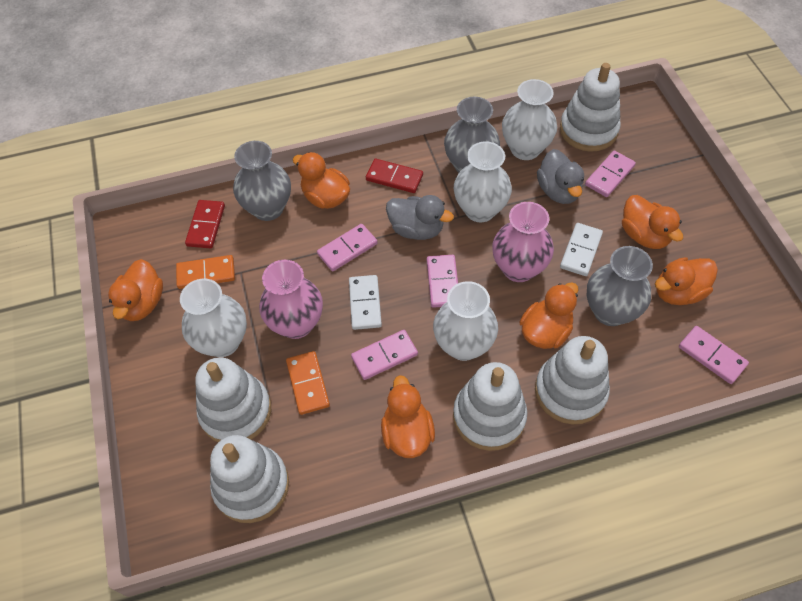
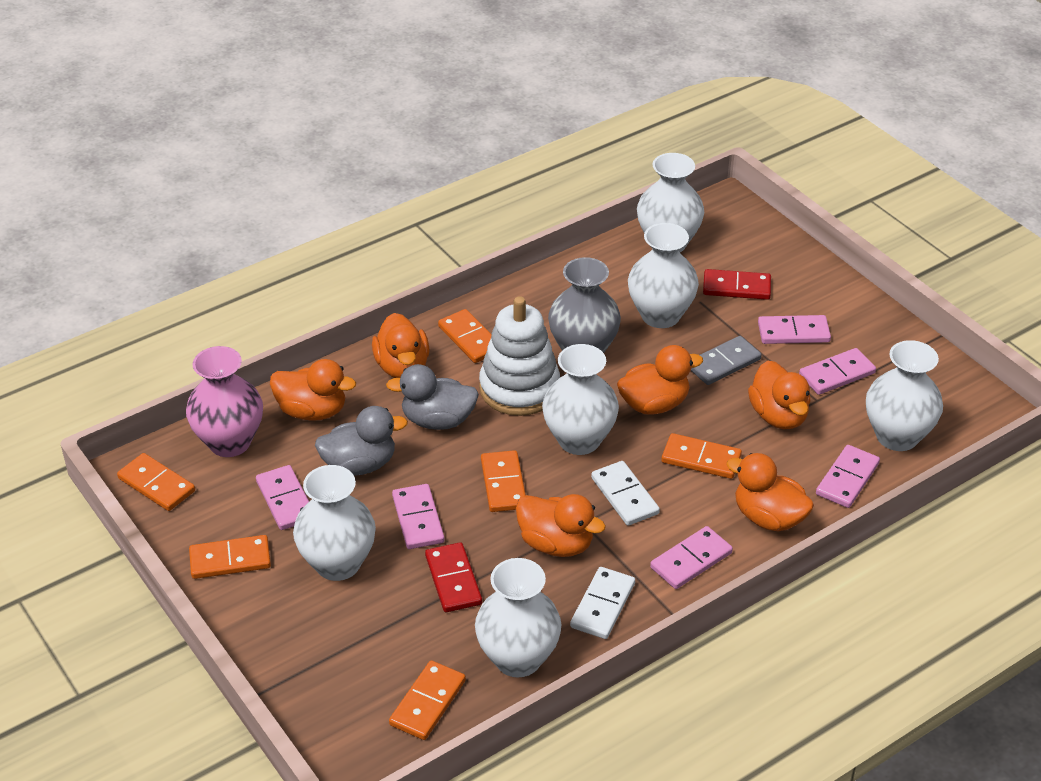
grey domino: none = 0 -> [691,336,762,385] = 1
grey vase: [233,141,291,221] [444,97,500,173] [587,246,653,326] = 3 -> [548,257,621,353] = 1
orange domino: [176,255,235,289] [286,351,330,415] = 2 -> [117,453,195,511] [189,535,271,579] [389,661,466,740] [438,309,491,363] [481,450,526,512] [661,433,742,479] = 6
pink domino: [317,224,378,271] [351,330,418,380] [427,255,458,308] [585,150,636,197] [679,326,749,384] = 5 -> [256,465,309,530] [392,484,445,549] [650,526,733,589] [758,315,831,344] [799,348,876,395] [816,445,880,508] = 6
pink vase: [259,260,323,339] [492,202,554,282] = 2 -> [186,346,263,457] = 1
white stacking toy: [195,357,271,442] [210,435,289,523] [453,362,527,451] [535,336,610,424] [560,63,621,152] = 5 -> [479,296,560,416] = 1
white vase: [180,279,247,357] [433,281,498,361] [454,141,512,222] [502,79,557,160] = 4 -> [293,465,376,581] [475,558,561,677] [542,344,619,455] [628,223,699,328] [637,153,704,252] [866,340,943,451] = 6

